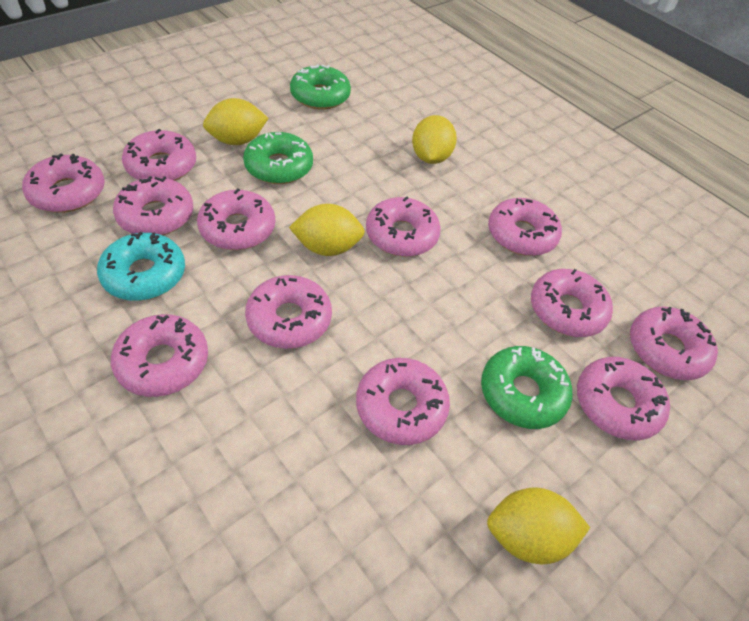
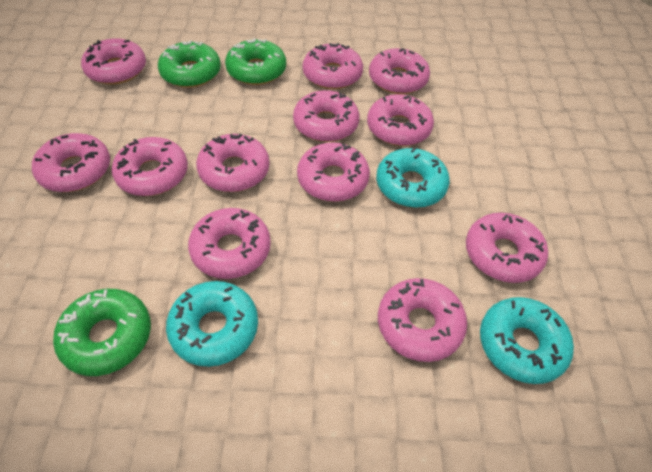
turquoise donut: [97,232,185,301] = 1 -> [166,281,258,367] [376,147,450,208] [480,297,574,384] = 3
yellow lemon: [203,98,268,145] [289,204,365,256] [412,115,457,164] [487,487,590,564] = 4 -> none = 0

